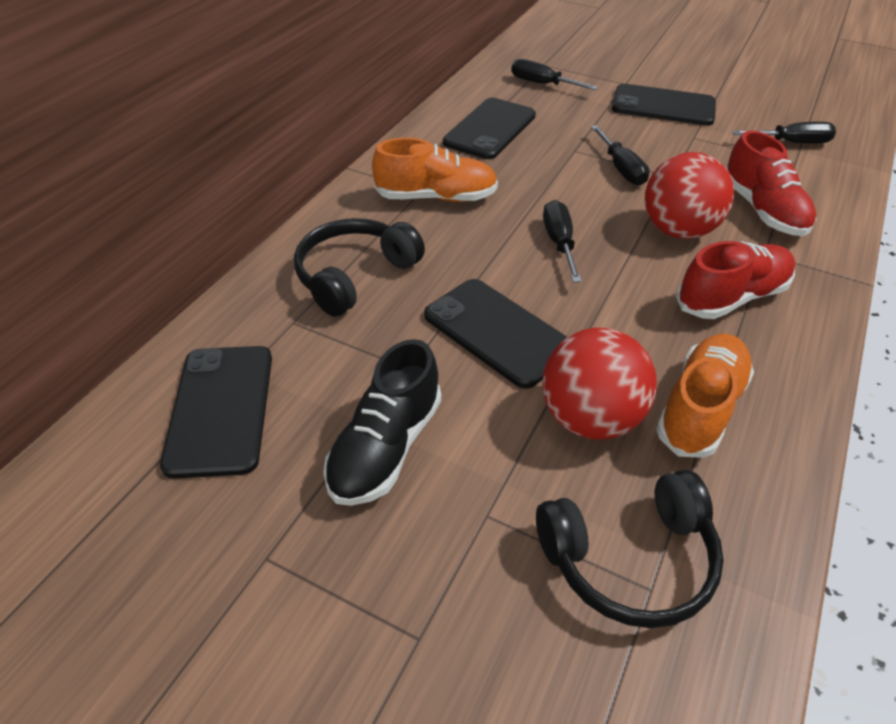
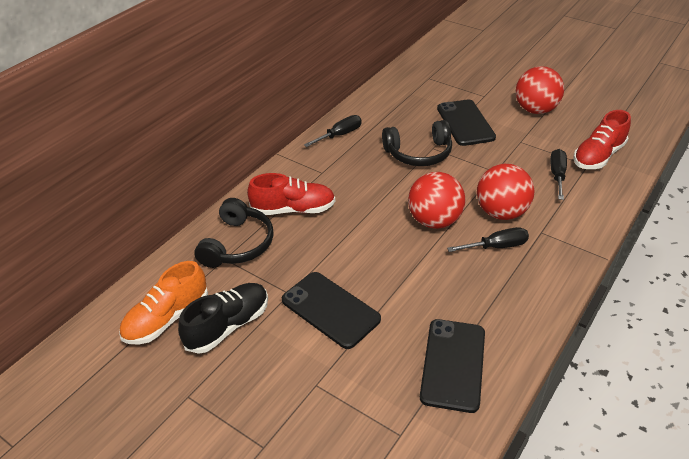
black phone: [160,346,272,479] [424,279,567,389] [443,98,536,159] [612,84,716,126] = 4 -> [282,272,381,349] [420,319,485,413] [437,99,496,146] = 3
black screwdriver: [511,59,598,90] [543,200,582,282] [591,125,650,186] [732,122,836,143] = 4 -> [304,115,362,147] [447,227,529,252] [550,149,567,200] = 3
orange shoe: [372,138,498,202] [656,334,754,458] = 2 -> [119,261,208,344] = 1
red ball: [542,328,657,440] [645,152,734,239] = 2 -> [408,172,465,229] [477,164,535,220] [516,66,564,114] = 3

